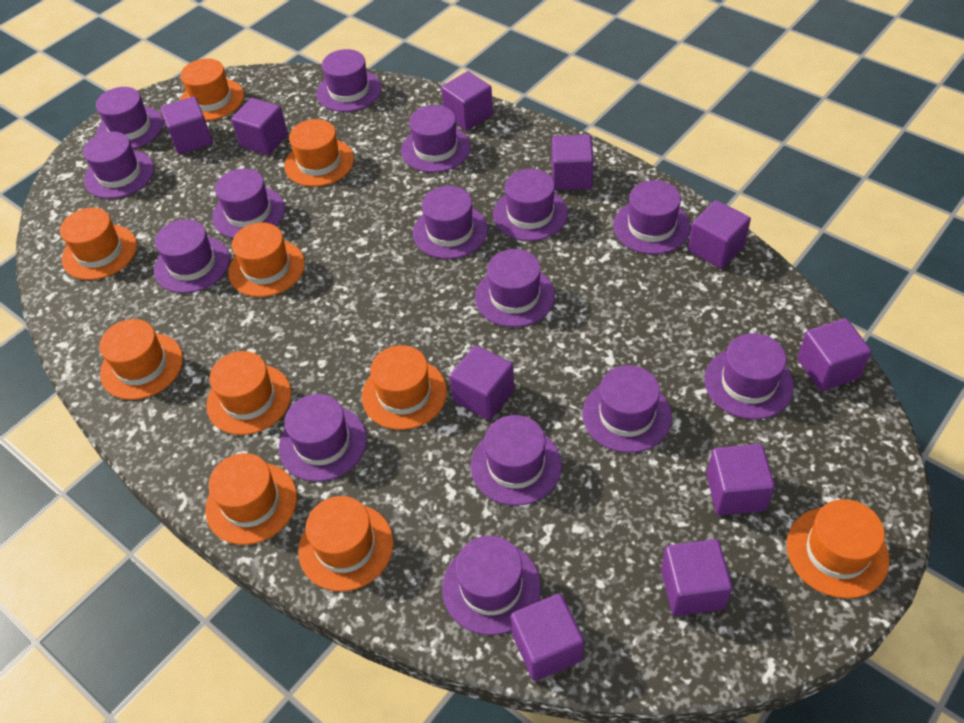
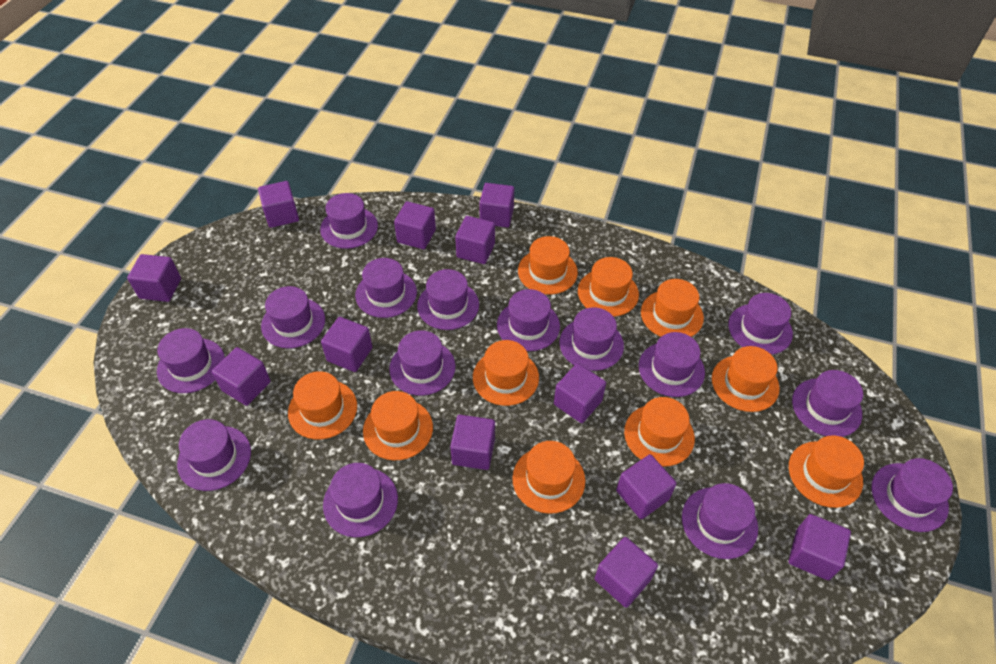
purple cube: [161,97,213,154] [231,98,288,155] [441,71,493,131] [450,345,514,420] [511,593,584,681] [552,135,594,190] [661,539,733,616] [688,200,751,269] [706,444,775,515] [797,318,872,391] = 10 -> [127,254,181,302] [212,347,271,406] [258,181,299,228] [321,317,373,372] [394,201,436,249] [450,415,495,470] [455,216,495,264] [479,183,514,228] [554,363,606,423] [595,537,658,608] [616,454,677,519] [789,514,851,580] = 12

